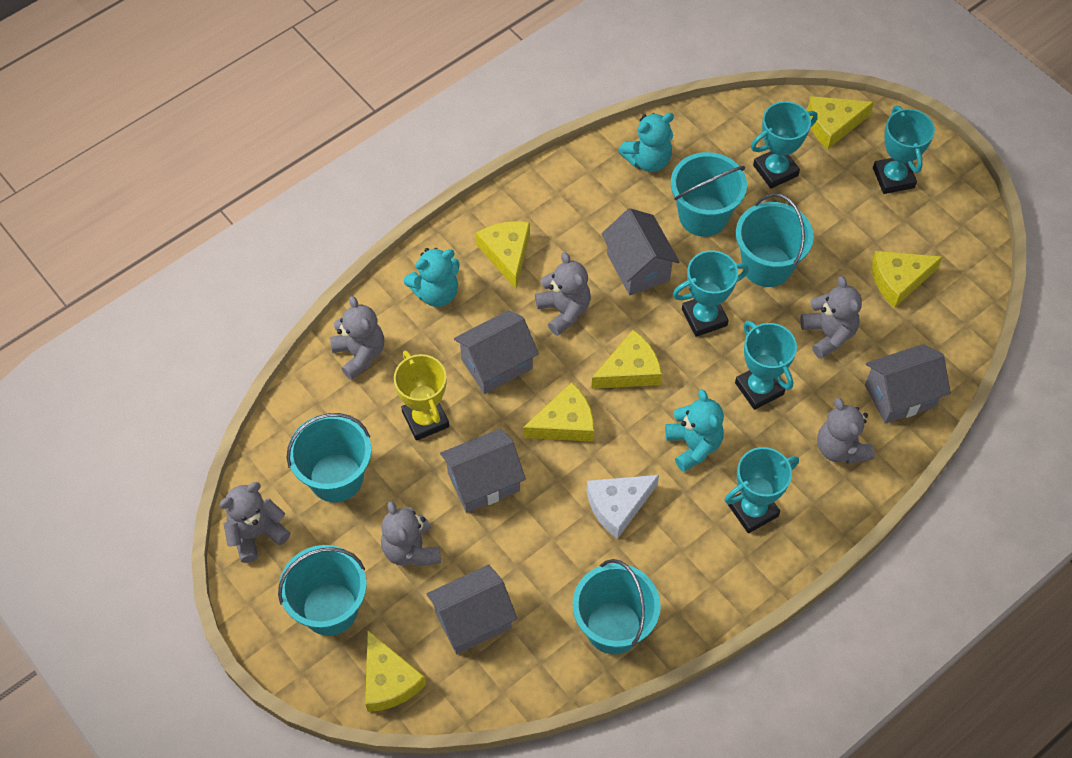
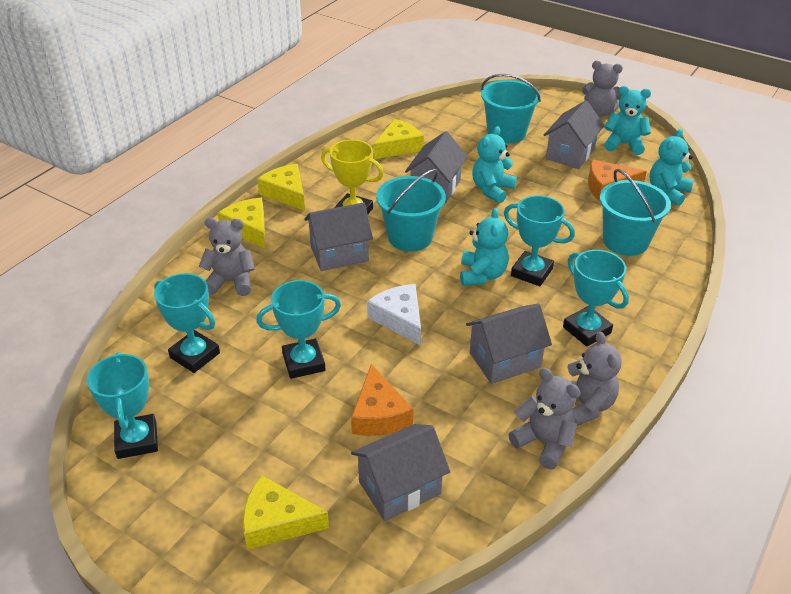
grey teddy bear: [219,482,290,563] [330,296,384,380] [381,501,441,567] [535,252,591,336] [800,276,862,359] [817,398,875,464] = 6 -> [199,218,255,296] [508,368,581,469] [567,332,622,426] [582,61,623,117] = 4
orange cheese: none = 0 -> [351,364,414,436] [588,159,647,201] = 2
turquoise bucket: [278,545,367,636] [286,413,371,502] [572,559,661,654] [671,152,747,237] [736,193,814,287] = 5 -> [376,169,446,251] [481,74,541,144] [600,169,671,256] = 3
turquoise teddy bear: [404,248,460,307] [618,113,674,172] [665,389,724,472] = 3 -> [460,208,509,286] [472,126,517,203] [604,86,651,155] [650,129,694,206] = 4
yellow cheese: [365,631,426,712] [476,221,530,289] [523,382,594,442] [591,330,662,389] [807,96,874,150] [871,251,943,308] = 6 -> [218,198,265,248] [243,475,329,550] [257,164,305,211] [374,119,424,159] = 4

